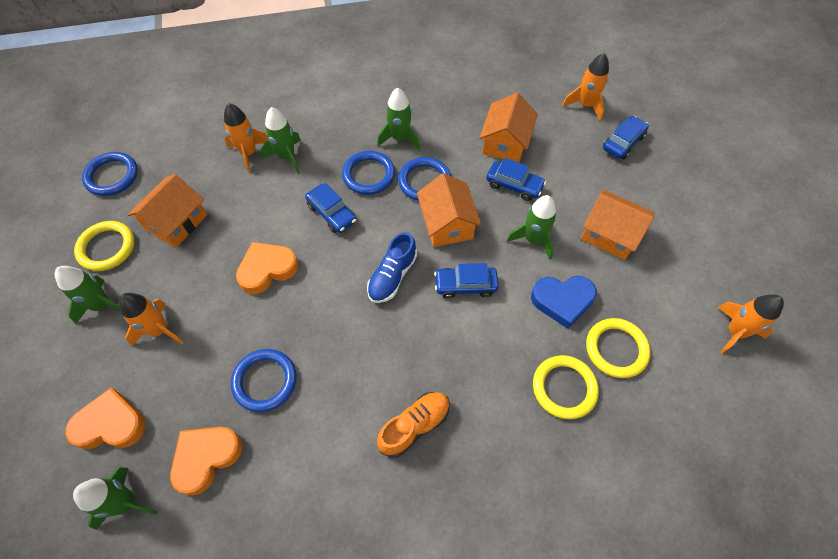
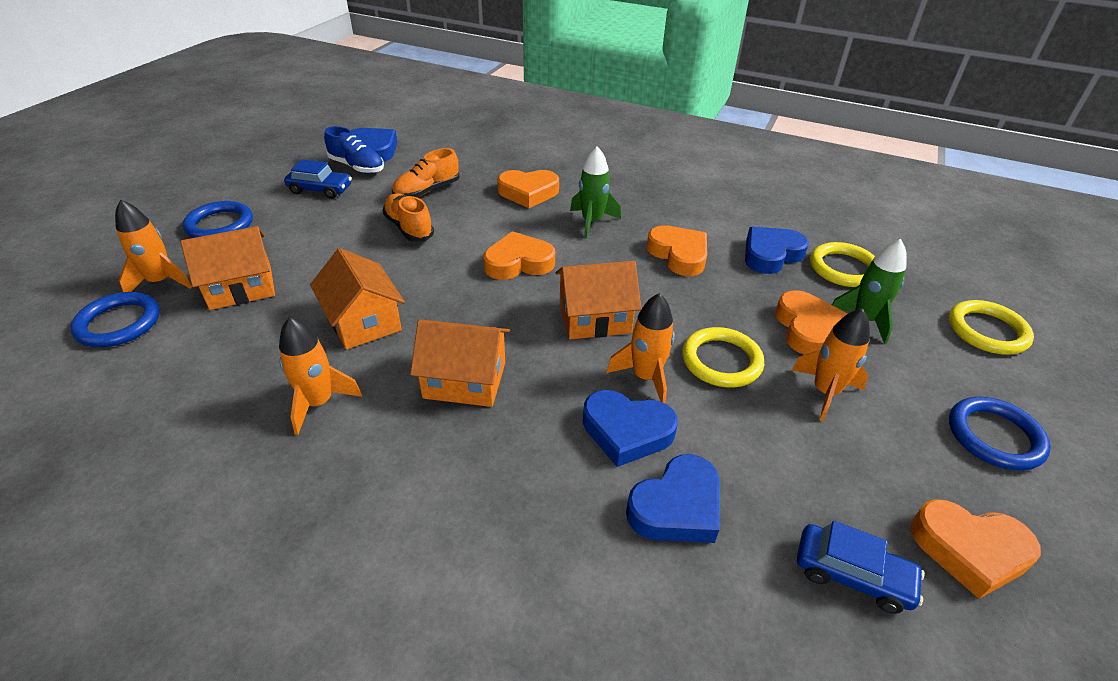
blue car: [305,183,357,233] [434,263,499,299] [486,158,546,201] [603,116,649,159] = 4 -> [284,159,352,199] [797,521,925,614] = 2
blue heart: [531,276,597,329] = 1 -> [351,128,397,162] [583,390,678,467] [626,454,719,543] [745,227,809,274] = 4
blue ring: [82,152,138,196] [231,349,297,412] [342,151,395,195] [398,157,451,201] = 4 -> [70,292,160,347] [183,201,253,238] [949,397,1051,471] = 3
green rocket: [55,266,120,324] [73,467,158,530] [261,107,301,174] [377,88,420,150] [506,195,556,259] = 5 -> [570,146,621,239] [832,239,907,344] = 2
orange heart: [65,388,145,449] [170,427,242,496] [236,242,299,294] = 3 -> [483,231,555,280] [497,170,559,208] [647,225,707,276] [775,290,848,355] [910,499,1041,599] = 5
orange shoe: [377,392,450,458] = 1 -> [382,193,434,242] [392,148,460,197] = 2

